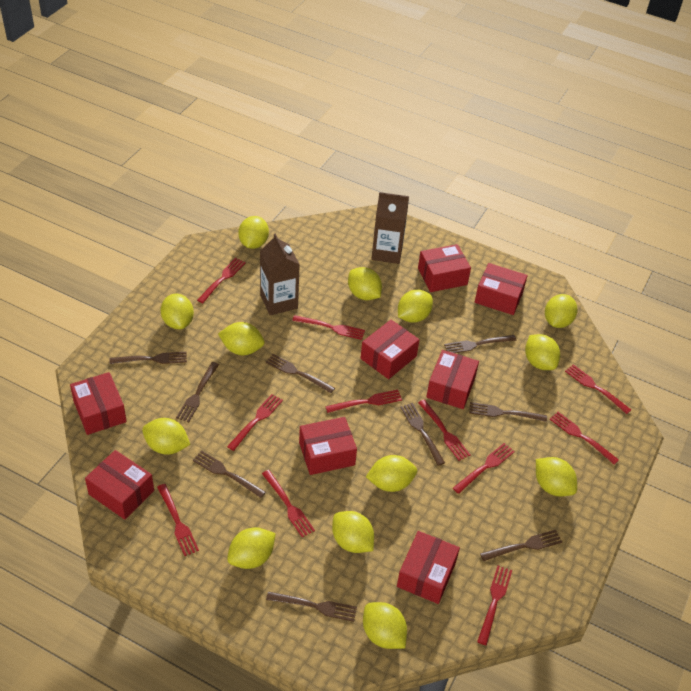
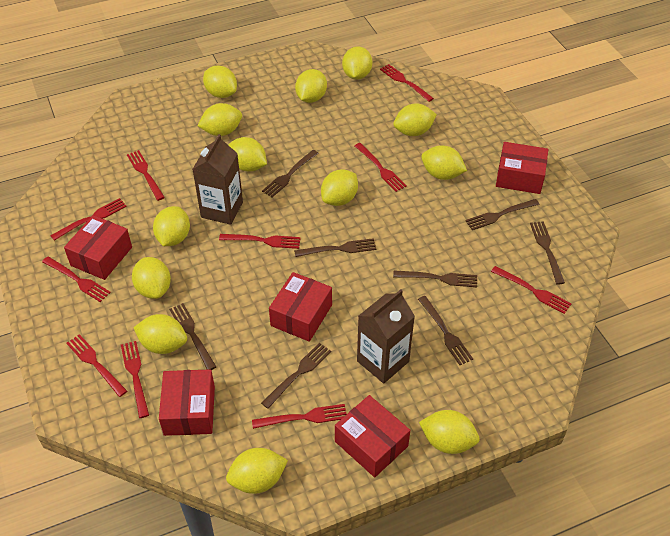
brown fork: [109,352,187,364] [176,362,219,422] [193,451,266,498] [266,354,335,393] [266,591,357,622] [400,403,445,466] [444,335,516,353] [469,402,547,422] [480,530,562,561] = 9 -> [169,303,216,370] [261,343,331,409] [262,150,319,197] [294,238,376,257] [393,270,477,287] [418,296,473,365] [465,199,540,230] [530,221,565,285] = 8
red box: [70,372,127,435] [85,450,154,520] [299,417,357,475] [361,320,420,379] [397,531,460,604] [418,244,471,292] [426,350,479,409] [475,263,528,315] = 8 -> [64,215,132,280] [159,369,215,436] [269,272,332,342] [335,395,410,478] [496,142,548,194] = 5
red fork: [157,484,199,556] [197,258,246,303] [227,394,283,451] [262,470,315,537] [292,315,365,340] [325,390,402,413] [418,400,470,461] [453,443,515,494] [477,566,512,645] [550,412,619,465] [565,364,631,414] = 11 -> [42,256,111,302] [50,198,127,241] [66,334,127,397] [121,341,149,418] [127,150,165,201] [219,234,301,249] [252,404,347,429] [355,143,407,192] [380,64,434,102] [491,266,572,314] = 10

